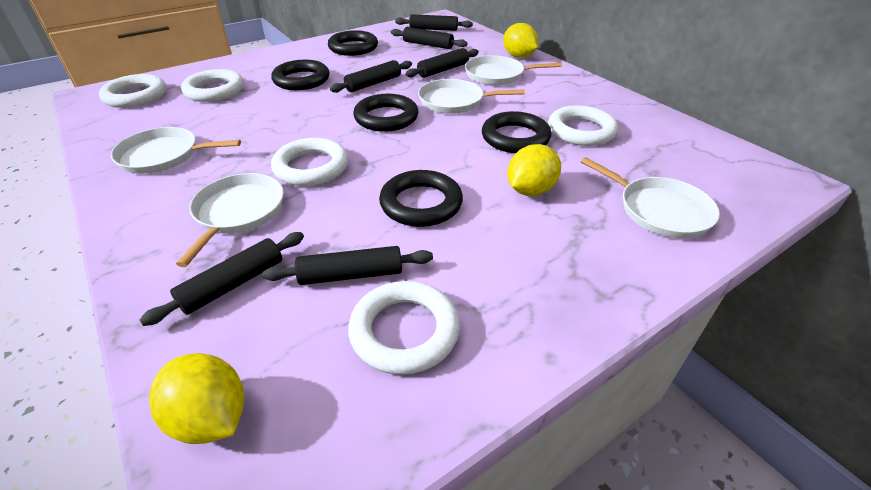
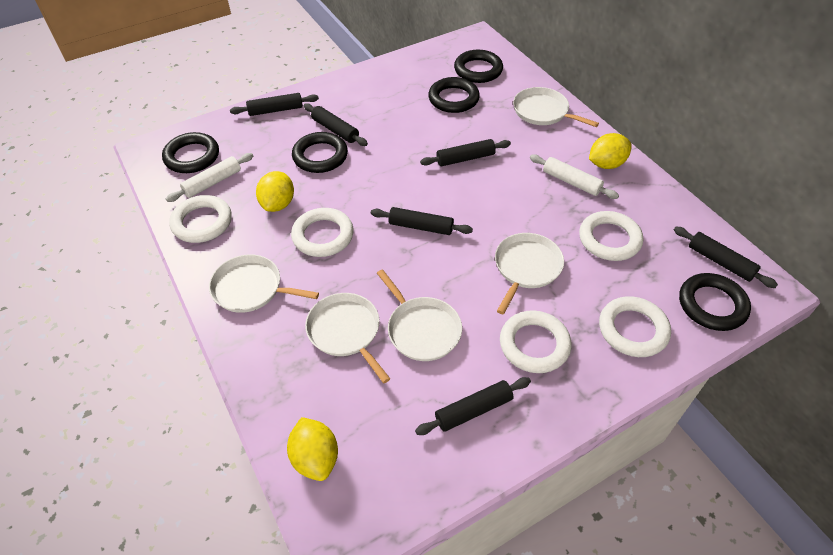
white rolling pin: none = 0 -> [166,153,253,202] [530,154,619,199] = 2

